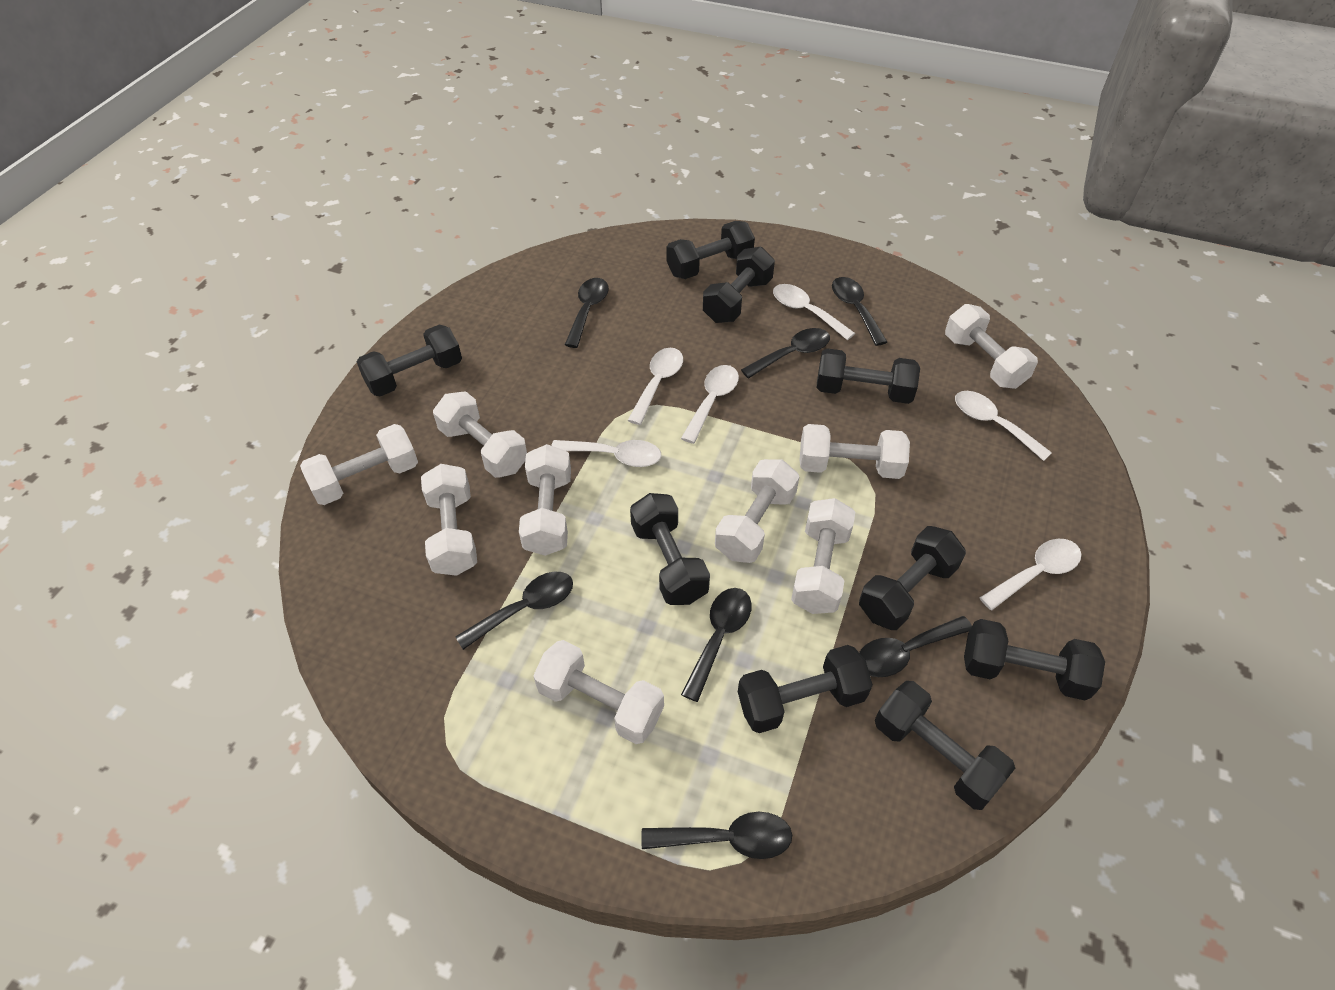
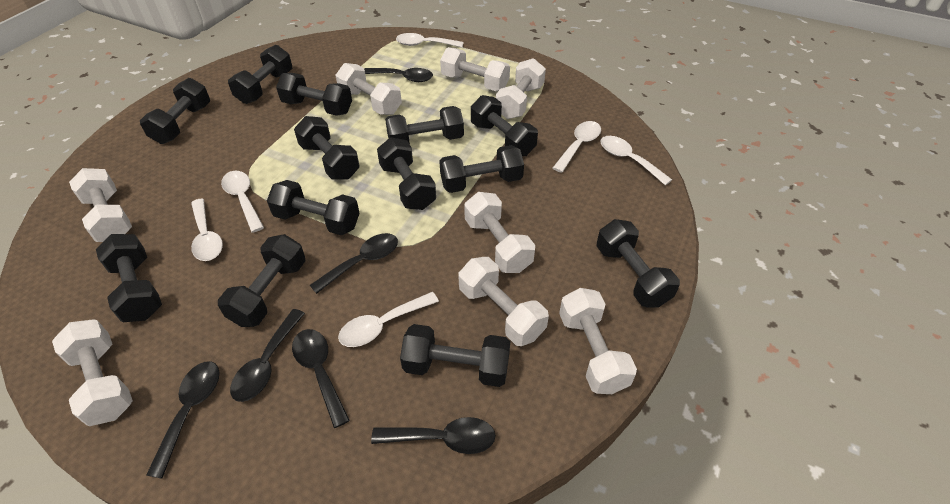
black dumbbell: [357,325,462,396] [630,493,710,605] [666,221,755,279] [703,247,775,323] [738,645,873,733] [817,348,920,404] [859,526,966,630] [875,681,1015,810] [964,619,1105,700] = 9 -> [96,234,162,322] [140,78,210,144] [218,234,305,327] [228,45,292,104] [267,180,360,235] [276,73,352,116] [294,116,359,180] [377,137,436,210] [385,106,464,144] [400,324,510,387] [439,145,524,193] [471,95,538,156] [597,219,680,308] = 13
black spoon: [455,572,573,650] [565,278,609,348] [641,812,792,859] [681,588,752,702] [741,328,830,378] [832,277,887,346] [859,616,972,677] = 7 -> [146,361,220,478] [230,309,305,402] [292,329,350,428] [310,233,398,294] [364,68,433,82] [371,417,496,454] = 6
white dumbbell: [300,424,418,505] [421,464,477,576] [433,391,527,478] [519,444,571,556] [533,640,664,744] [715,459,799,563] [791,498,855,614] [800,424,910,479] [945,304,1038,389] = 9 -> [52,319,133,426] [69,168,132,242] [335,63,402,115] [440,47,510,91] [458,257,549,346] [464,192,535,273] [496,58,546,119] [559,288,637,394] = 8

